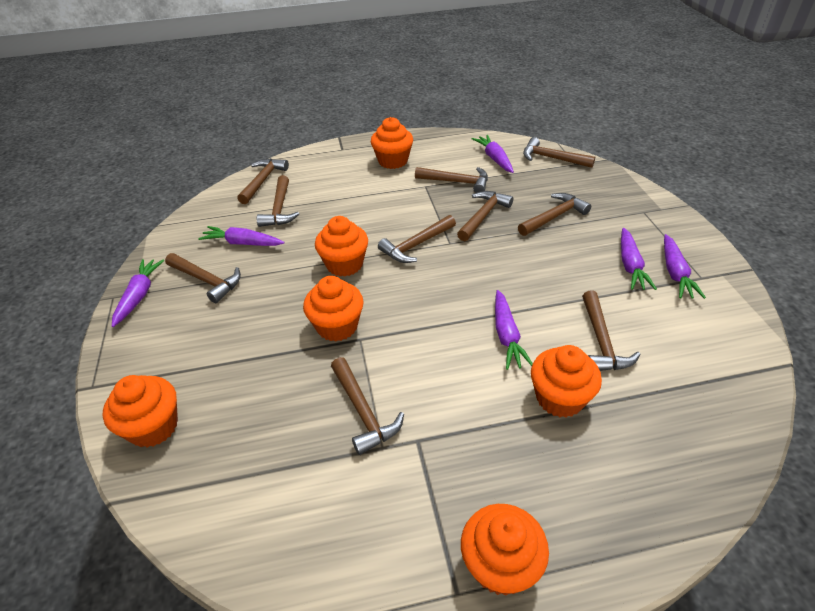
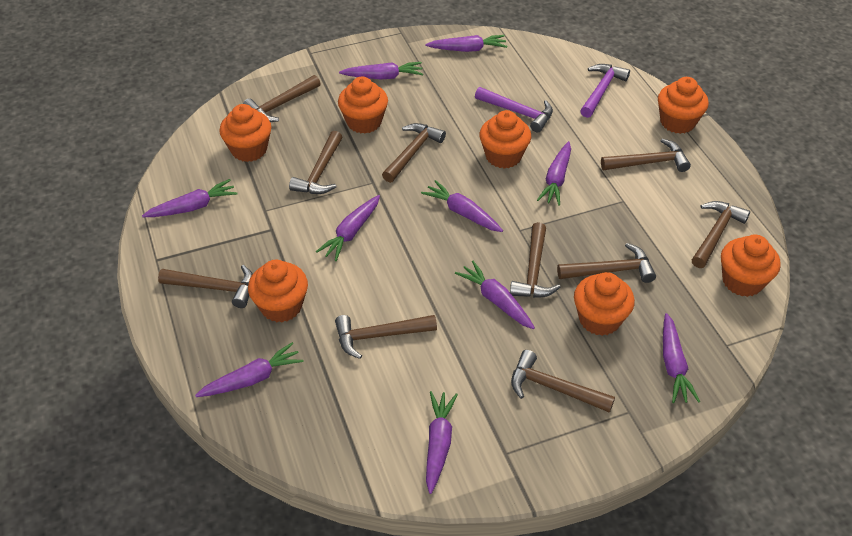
orange cupcake: [103,375,178,448] [303,276,364,341] [315,216,368,277] [371,117,413,169] [461,504,549,596] [531,345,602,418] = 6 -> [219,104,271,162] [248,259,308,322] [338,77,388,134] [479,110,531,169] [574,272,635,336] [658,77,709,134] [721,235,781,297] = 7
purple carrot: [112,259,164,327] [198,226,284,246] [472,135,514,173] [495,290,533,370] [621,228,657,290] [664,234,706,299] = 6 -> [142,179,238,217] [195,342,304,397] [316,195,380,261] [339,62,423,79] [421,180,503,232] [425,35,507,52] [426,391,458,494] [455,261,535,329] [537,141,571,206] [663,313,700,403] = 10
purple hammer: none = 0 -> [475,87,553,132] [580,64,630,118] = 2

